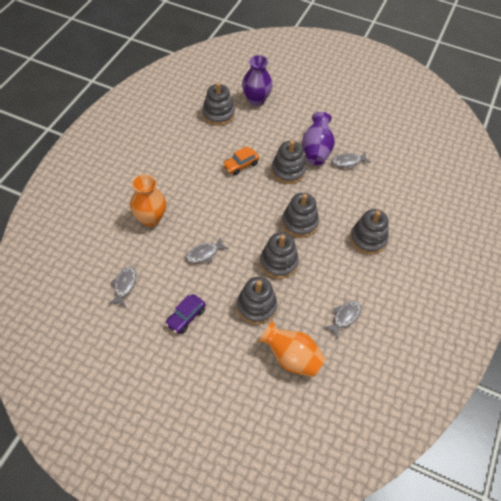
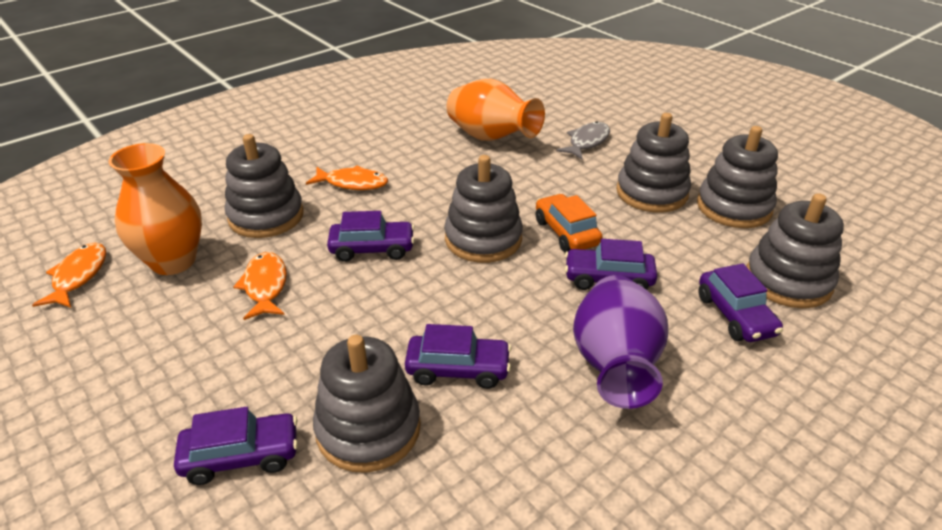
grey fish: [109,266,136,307] [186,237,229,263] [323,301,361,339] [331,152,371,169] = 4 -> [556,121,610,159] = 1
orange fish: none = 0 -> [32,243,106,308] [233,252,287,320] [306,166,388,190] = 3
purple car: [165,294,206,334] = 1 -> [174,407,298,485] [327,211,415,262] [405,324,511,389] [565,239,657,290] [698,263,783,342] = 5
purple vase: [242,55,273,106] [302,112,335,165] = 2 -> [573,275,668,409] = 1

